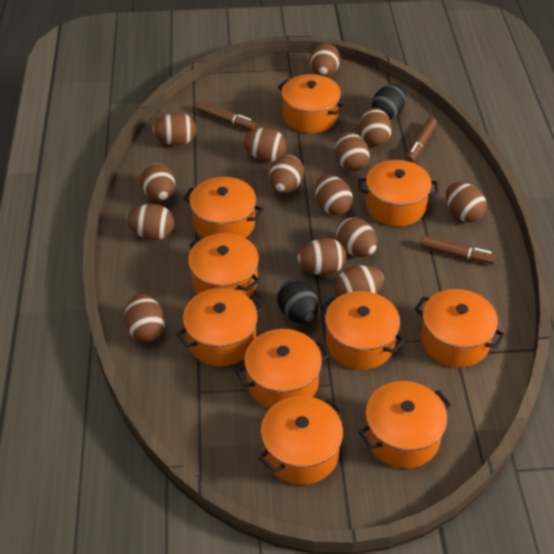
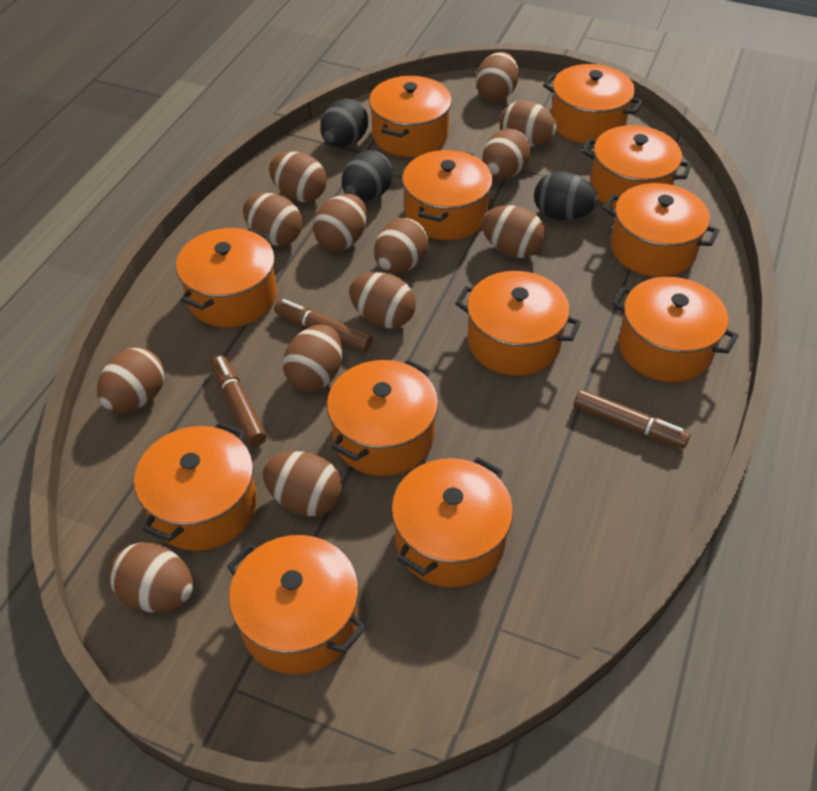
black egg: [277,279,319,324] [372,84,406,120] = 2 -> [320,98,368,148] [342,150,393,202] [534,171,598,220] = 3
brown egg: [125,294,165,342] [126,204,174,240] [140,163,175,202] [152,113,196,145] [243,128,286,162] [269,155,304,193] [297,238,347,275] [310,44,340,77] [315,175,353,216] [334,265,384,297] [335,132,370,172] [335,217,378,257] [359,108,392,146] [446,182,487,222] = 14 -> [97,348,165,412] [109,542,193,612] [243,193,302,246] [263,451,342,516] [269,151,327,202] [283,324,342,392] [313,194,367,251] [349,272,416,328] [374,218,428,274] [476,52,519,102] [482,129,531,179] [482,205,545,258] [500,100,557,147] = 13
orange pot: [176,288,264,366] [183,177,264,238] [188,233,260,297] [236,329,330,409] [259,396,343,485] [278,74,345,133] [320,291,406,370] [358,160,439,226] [359,381,451,469] [414,289,505,368] = 10 -> [134,422,257,551] [176,228,277,327] [227,535,366,674] [327,359,438,476] [369,76,452,157] [391,457,513,587] [402,150,493,240] [455,271,581,376] [543,64,643,144] [582,125,692,209] [603,183,720,277] [612,277,739,382] = 12

